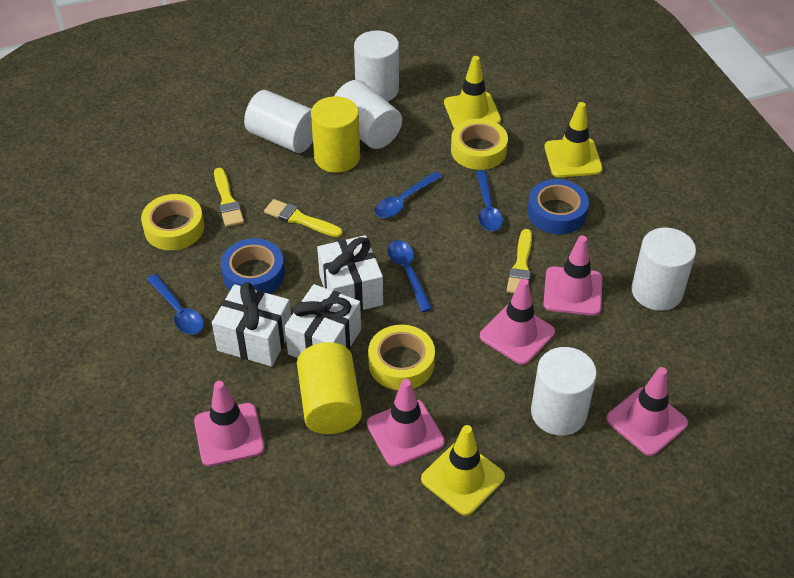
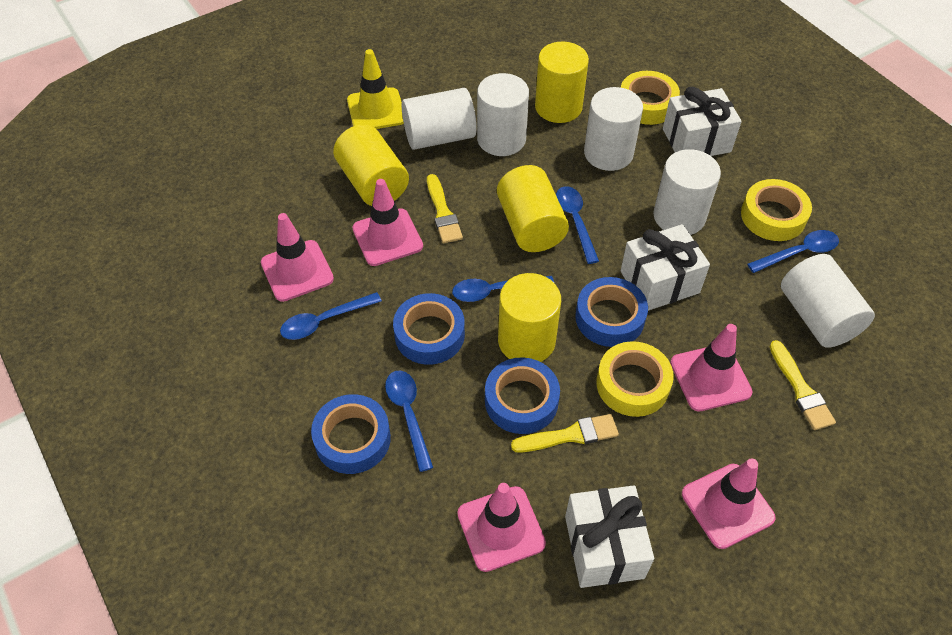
blue spoon: [147,274,204,334] [374,172,442,218] [387,240,432,312] [476,170,503,231] = 4 -> [280,292,382,340] [385,371,433,472] [452,276,554,302] [556,186,599,264] [747,230,839,273] = 5
blue tape: [221,238,285,294] [528,179,589,234] = 2 -> [311,394,391,474] [393,293,465,365] [485,357,560,434] [575,277,648,347] = 4
yellow cylinder: [297,342,362,434] [311,96,360,173] = 2 -> [333,124,409,206] [497,165,569,252] [498,273,561,362] [535,42,589,123] = 4
yellow traffic cone: [421,425,505,516] [444,56,501,128] [545,102,603,177] = 3 -> [347,49,404,129] = 1

